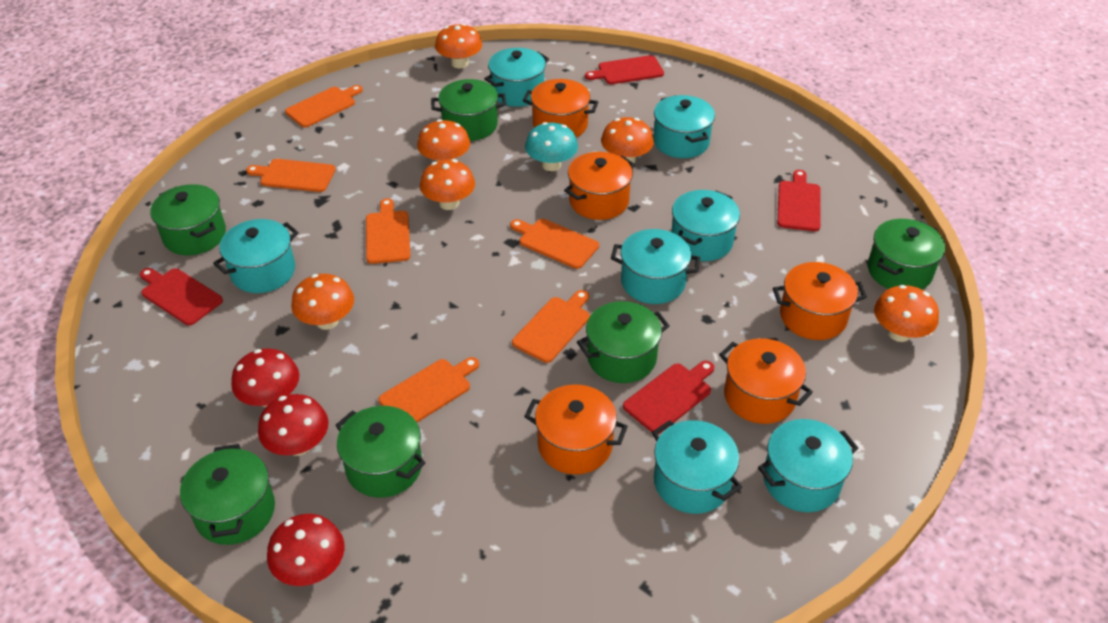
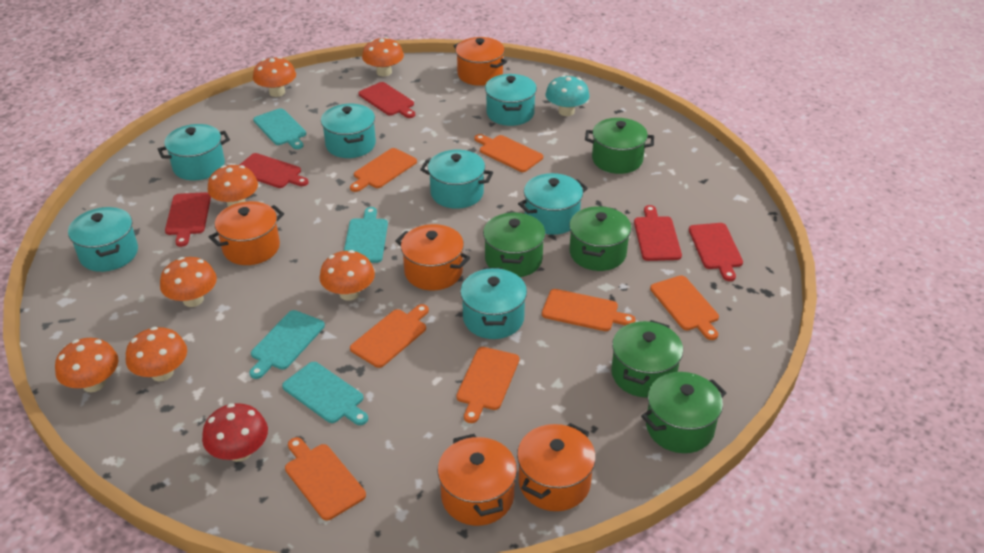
green pot: [150,184,226,255] [180,444,275,545] [335,406,425,498] [431,79,506,141] [577,301,669,383] [868,219,945,289] = 6 -> [483,212,545,277] [569,206,632,271] [585,118,654,174] [611,320,683,398] [641,372,726,453] = 5
orange cutting board: [246,159,336,192] [285,85,363,128] [366,198,411,264] [378,357,479,422] [510,219,599,269] [512,290,590,363] = 6 -> [285,437,366,521] [350,148,417,192] [350,304,429,368] [456,347,519,423] [474,134,543,172] [542,289,636,331] [650,275,719,340] = 7
orange mushroom: [291,274,354,330] [417,119,470,162] [420,159,475,210] [435,23,482,68] [601,117,654,163] [874,285,939,342] = 6 -> [55,338,118,392] [126,327,187,381] [160,257,217,307] [208,165,258,207] [253,57,296,97] [319,250,375,301] [362,37,404,76] = 7
red cutting board: [140,268,223,326] [585,55,664,84] [623,361,715,434] [777,170,821,231] = 4 -> [165,192,211,247] [240,153,309,188] [358,82,415,118] [634,205,682,261] [689,223,743,281] = 5
red mushroom: [231,349,299,408] [258,394,329,456] [267,514,345,586] = 3 -> [202,403,268,462] = 1
turquoise cutting board: none = 0 -> [250,310,325,379] [253,108,306,149] [282,362,368,425] [344,207,388,263] = 4

